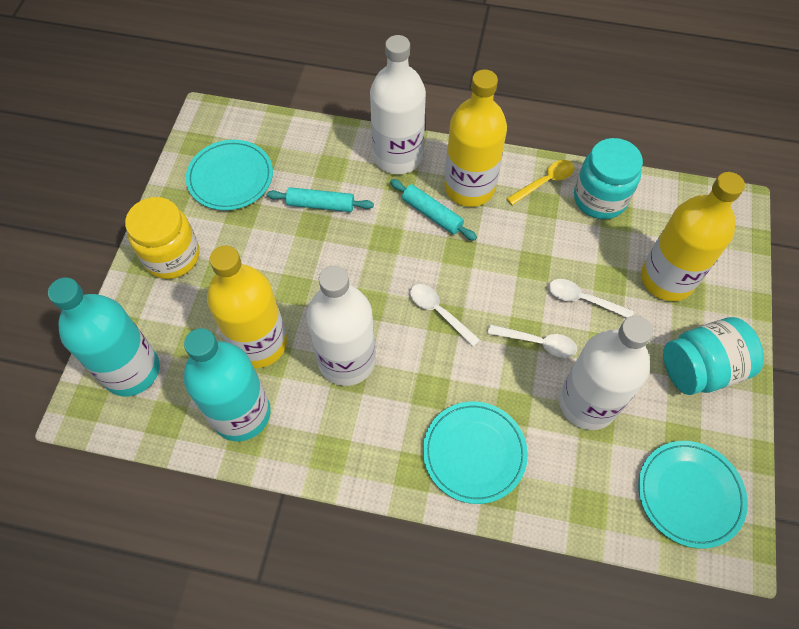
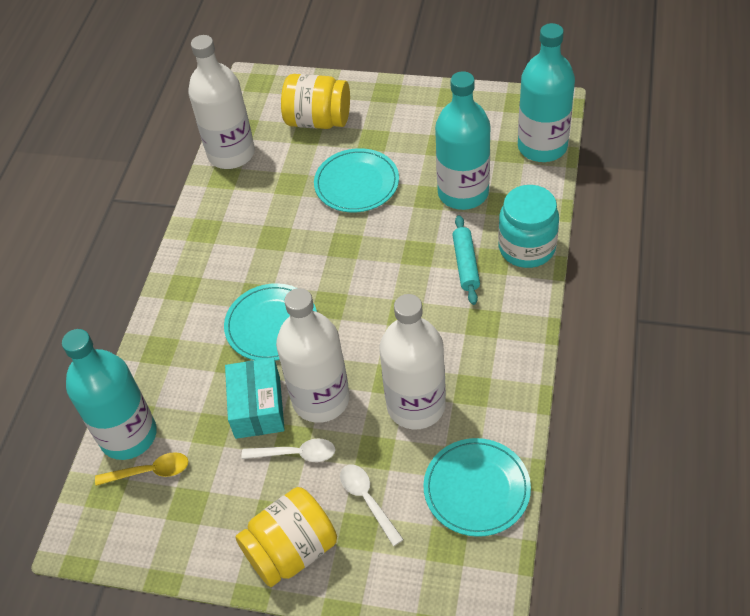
turquoise bottle: [48,277,160,396] [184,328,271,441] = 2 -> [62,329,157,460] [435,71,491,210] [518,23,575,162] = 3
turquoise box: none = 0 -> [225,358,285,439] = 1
turquoise jar: [574,138,643,219] [663,317,764,395] = 2 -> [498,185,559,268] = 1
turquoise rolling pin: [267,187,374,212] [390,179,477,241] = 2 -> [452,215,480,305] = 1
white spoon: [410,284,480,347] [487,324,577,358] [549,279,634,318] = 3 -> [242,438,335,462] [340,465,404,546] = 2
yellow bottle: [207,245,287,368] [444,70,507,207] [641,172,745,301] = 3 -> none = 0
yellow jar: [125,197,199,279] = 1 -> [235,487,337,587] [281,74,350,129] = 2

